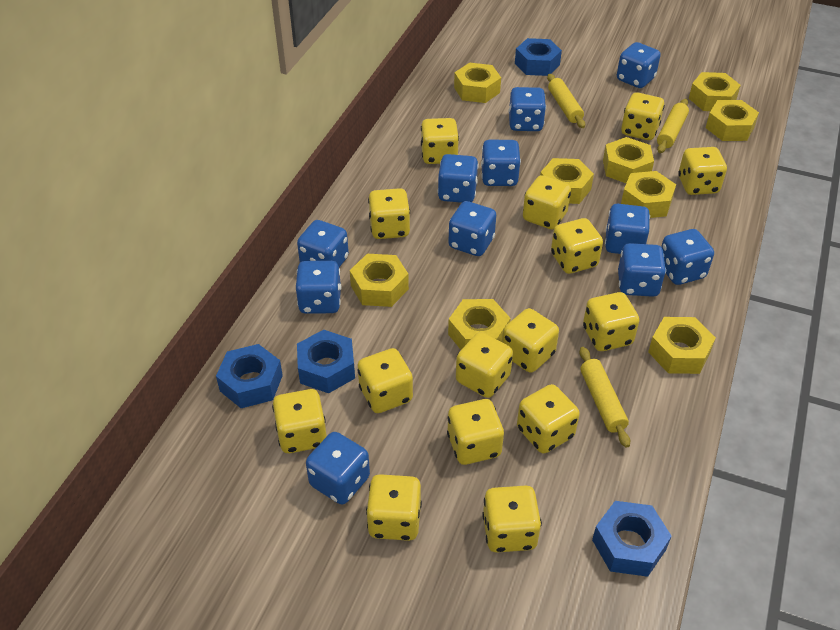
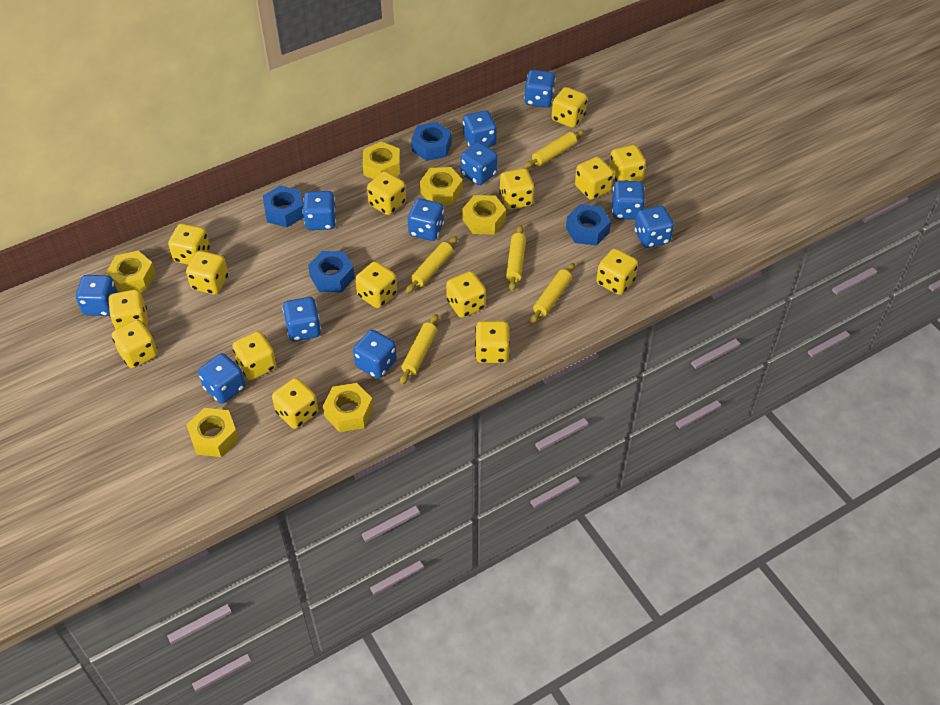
yellow nut: [350,254,409,307] [448,299,511,350] [454,63,501,103] [540,158,594,204] [603,137,654,183] [621,171,676,218] [648,317,716,374] [689,72,741,111] [706,100,759,141] = 9 -> [106,251,156,292] [186,408,239,457] [323,383,373,432] [363,142,400,179] [420,167,463,205] [463,195,506,234] = 6
yellow rolling pin: [547,74,585,128] [579,347,630,448] [657,99,689,153] = 3 -> [400,314,438,385] [406,236,458,293] [506,225,526,291] [524,130,584,168] [530,263,575,324] = 5

